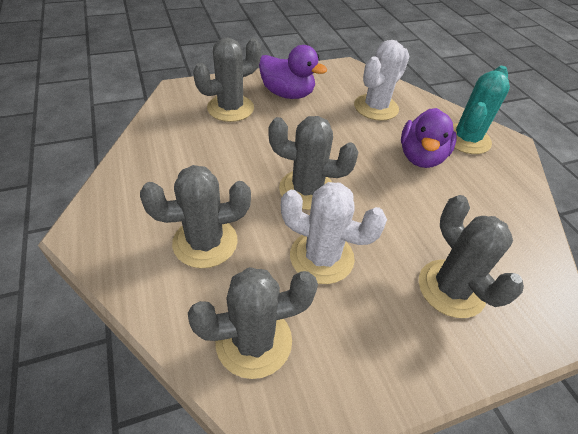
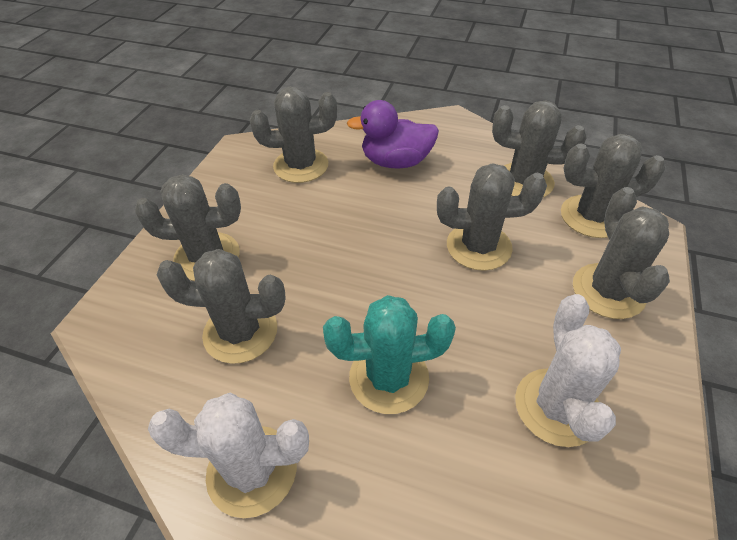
grey cactus: [140,165,251,268] [188,267,318,379] [193,38,261,122] [269,116,358,210] [419,195,524,318] = 5 -> [134,174,241,281] [157,249,286,364] [250,87,337,183] [437,163,547,271] [492,101,586,197] [561,134,666,238] [573,187,670,319] = 7
purple duck: [259,45,327,99] [401,108,457,168] = 2 -> [347,100,439,169] = 1

